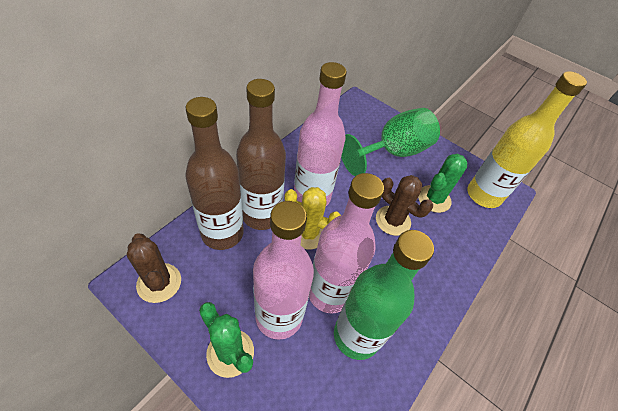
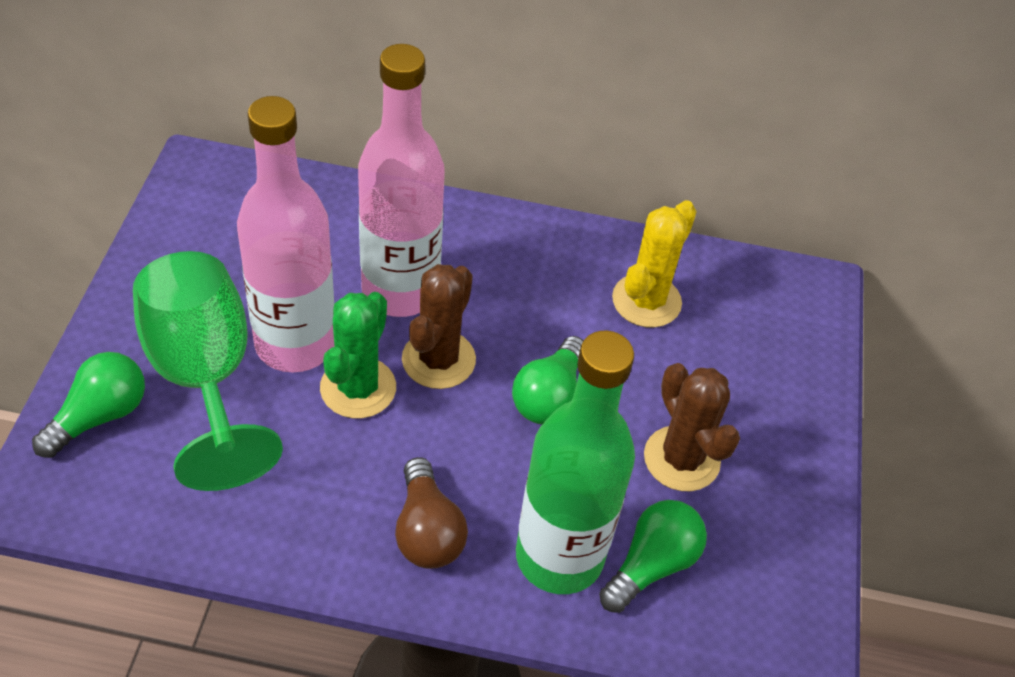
brown bottle: [185,97,244,250] [236,79,286,230] = 2 -> none = 0
brown light bulb: none = 0 -> [395,457,468,569] = 1
green cactus: [199,302,254,378] [418,153,468,213] = 2 -> [320,292,396,418] = 1
green light bulb: none = 0 -> [32,352,145,458] [512,336,583,424] [599,500,707,613] = 3
pink bottle: [253,201,314,340] [294,62,347,206] [309,173,384,313] = 3 -> [237,96,334,372] [358,44,445,317] = 2
yellow bottle: [468,71,587,208] = 1 -> none = 0

